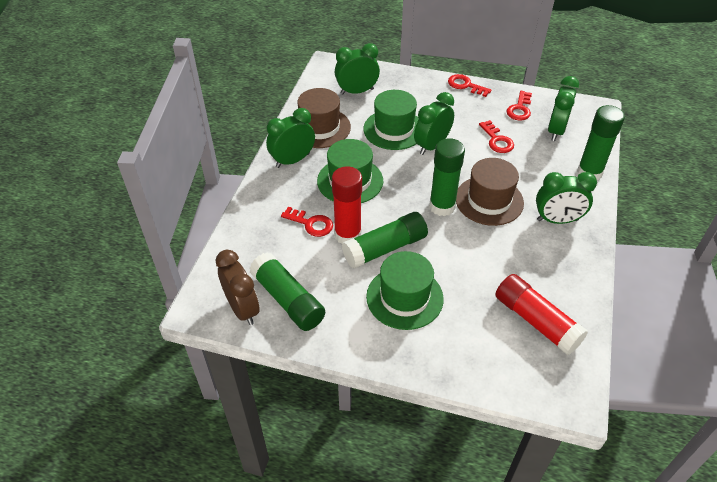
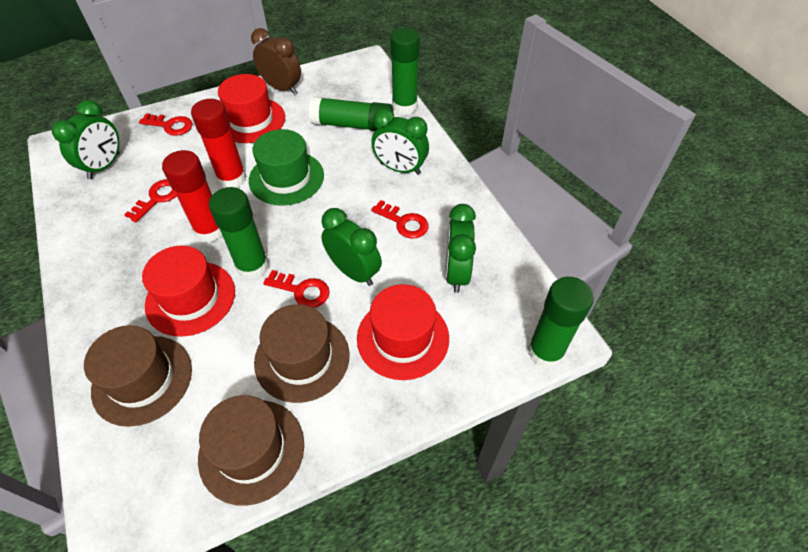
brown hat: [297,88,351,148] [456,158,524,226] = 2 -> [84,325,192,427] [198,395,304,506] [254,304,350,403] = 3
green clock: [266,108,315,168] [335,43,380,95] [414,92,454,155] [536,172,597,224] [548,76,579,141] = 5 -> [52,100,119,179] [321,208,382,286] [371,108,429,175] [445,204,476,293] = 4
green hat: [317,139,383,203] [363,90,419,150] [366,251,444,330] = 3 -> [249,129,324,206] = 1
red hat: none = 0 -> [142,245,235,337] [218,74,285,143] [357,284,449,380] = 3

